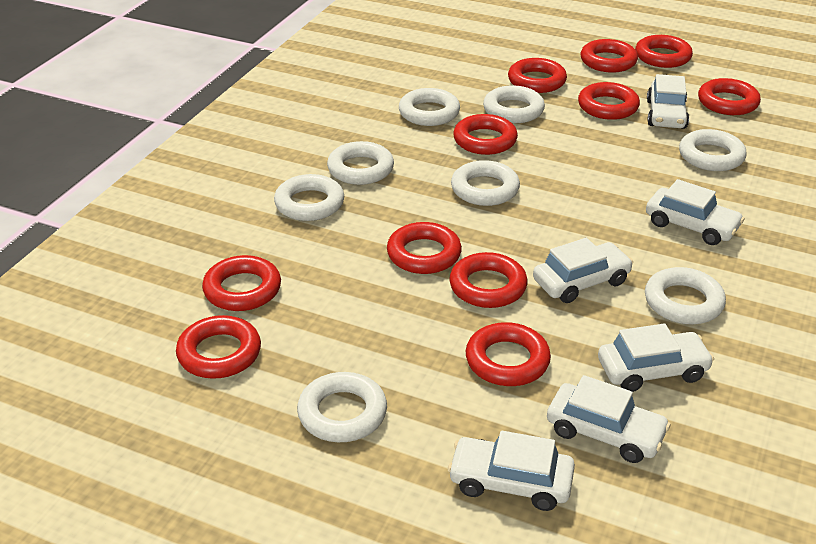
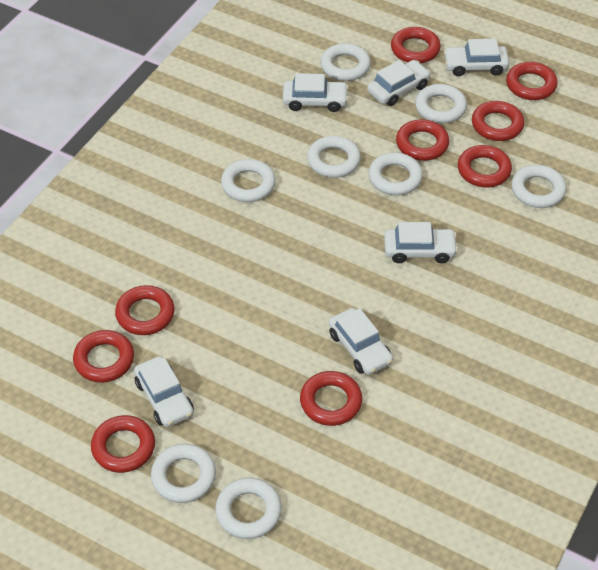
red ring: [176,315,261,379] [202,255,281,311] [387,222,462,274] [449,252,528,308] [453,114,518,155] [466,322,551,386] [508,58,567,93] [578,82,640,120] [581,39,638,73] [635,35,693,68] [698,78,761,115] = 11 -> [73,330,134,383] [91,415,155,473] [115,285,175,335] [300,371,362,426] [391,27,441,64] [396,119,449,161] [458,145,512,188] [472,101,524,141] [506,62,558,100] = 9

